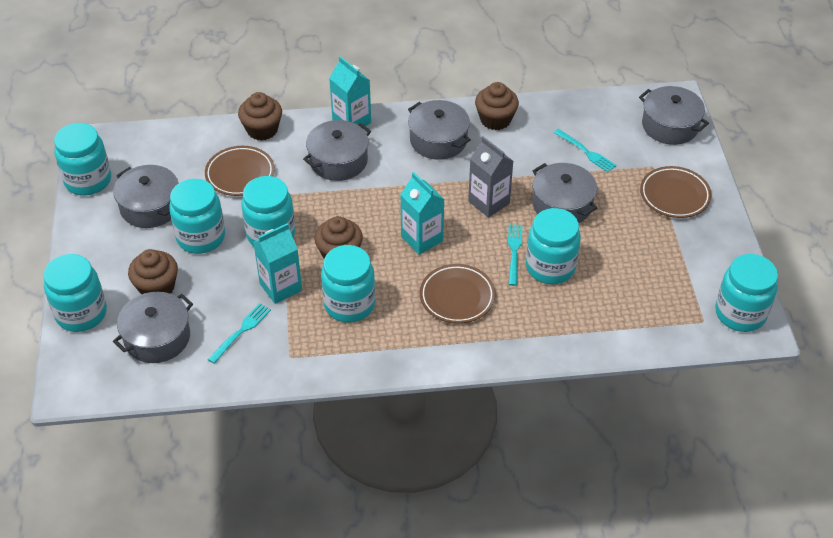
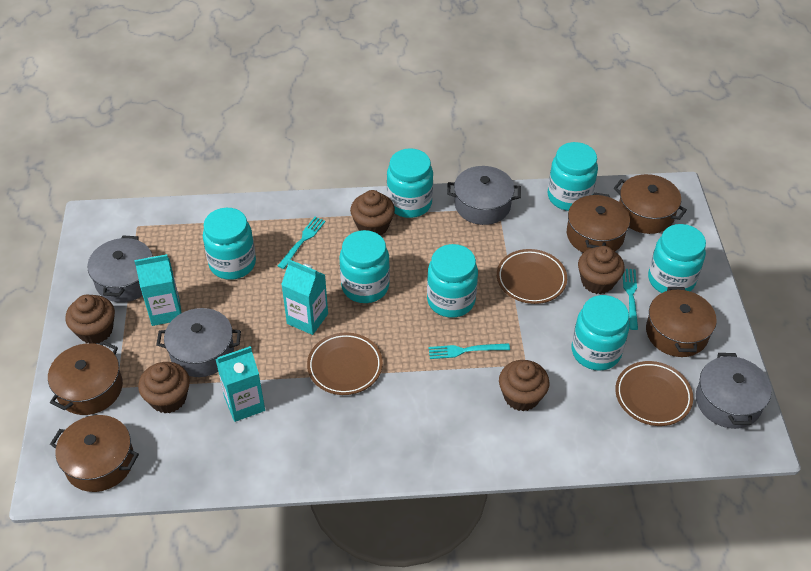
brown cupcake: [128,249,178,294] [238,92,282,141] [314,216,363,259] [475,82,519,130] = 4 -> [65,295,115,344] [138,362,190,413] [350,190,395,235] [499,360,550,411] [578,246,625,294] = 5
brown pot: none = 0 -> [48,341,123,415] [50,415,139,492] [567,193,630,253] [614,174,687,234] [646,287,717,357] = 5
grey carton: [468,136,513,218] = 1 -> none = 0
grey pot: [113,165,179,228] [113,292,193,363] [303,120,371,181] [408,100,471,160] [532,163,597,223] [639,86,709,145] = 6 -> [88,235,153,302] [156,308,241,377] [447,166,521,225] [696,353,771,429] = 4

